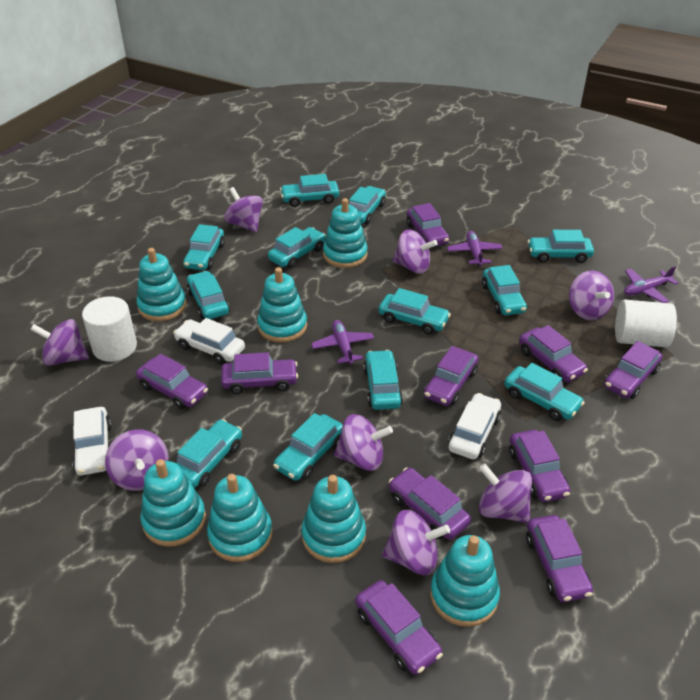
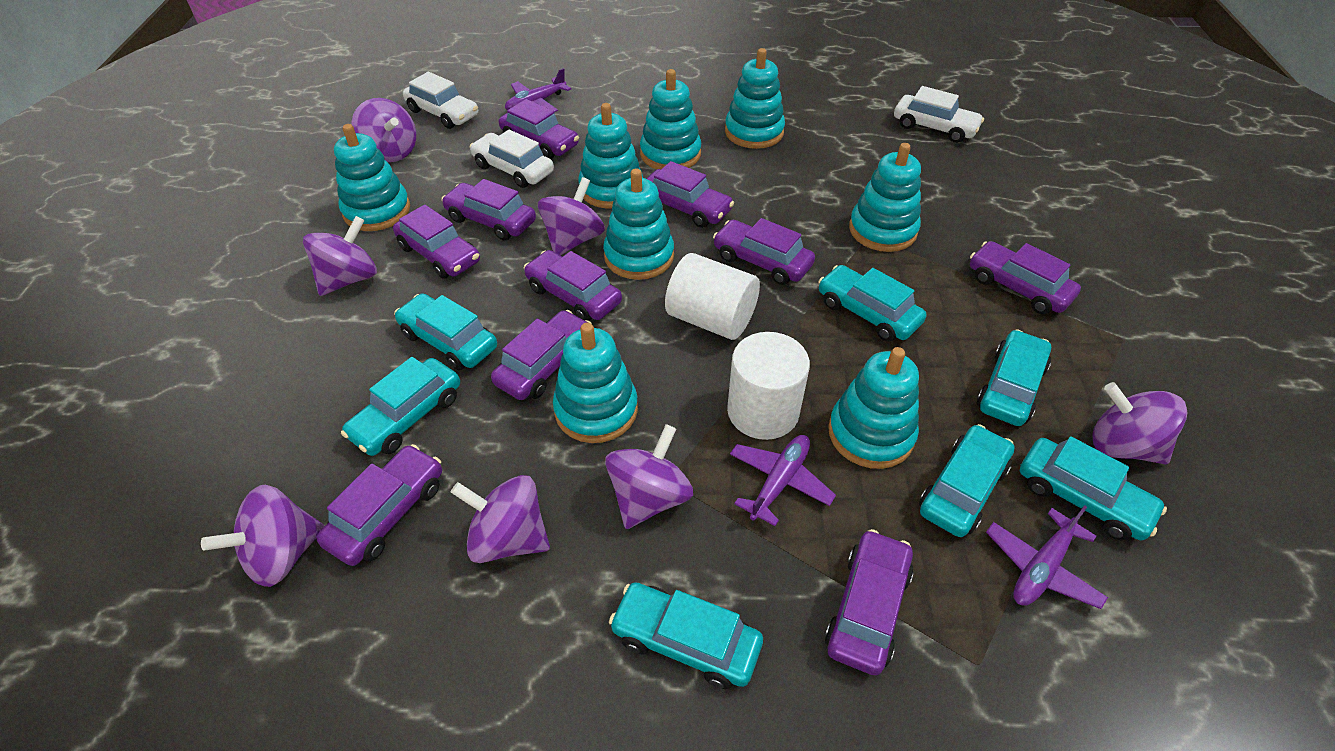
purple spinning top: [30,319,89,366] [105,429,169,491] [224,187,263,232] [334,414,393,471] [382,510,450,575] [392,229,438,274] [478,463,532,523] [569,270,614,320] = 8 -> [201,485,324,587] [303,216,377,296] [352,98,416,162] [451,475,550,563] [538,177,605,256] [605,424,693,529] [1092,382,1187,464] = 7
turquoise car: [176,419,242,488] [183,224,225,270] [187,271,230,319] [268,227,326,268] [273,413,343,481] [280,174,339,207] [349,186,386,225] [363,350,403,410] [378,288,451,335] [482,265,527,315] [504,363,585,421] [528,230,594,263] = 12 -> [341,357,460,456] [394,293,497,370] [609,582,763,689] [818,265,926,342] [919,424,1015,537] [977,329,1051,426] [1020,436,1167,541] = 7
turquoise stacking toy: [136,248,187,321] [140,459,206,547] [207,474,272,562] [257,267,307,343] [302,475,366,563] [323,198,368,268] [430,535,500,627] = 7 -> [334,124,410,231] [553,323,638,443] [578,103,643,208] [603,168,674,280] [640,69,701,169] [725,48,785,149] [828,347,919,469] [849,143,921,252] = 8

